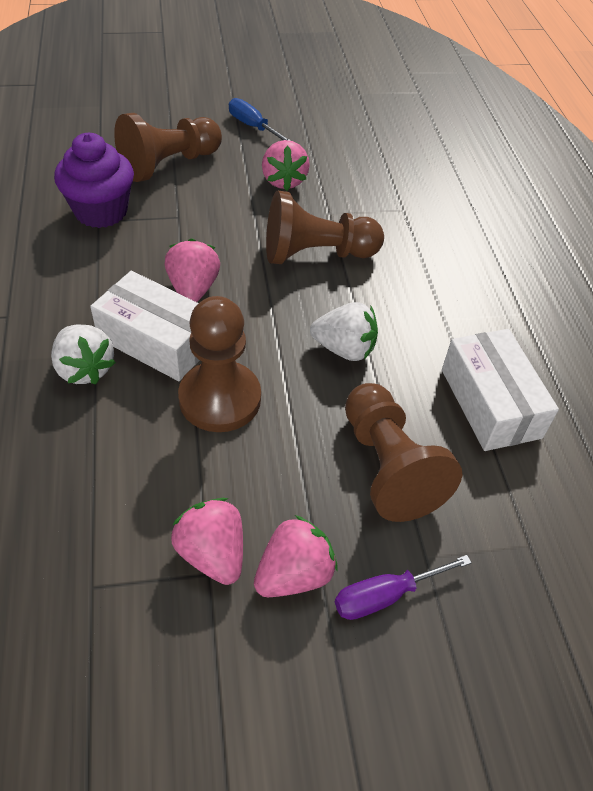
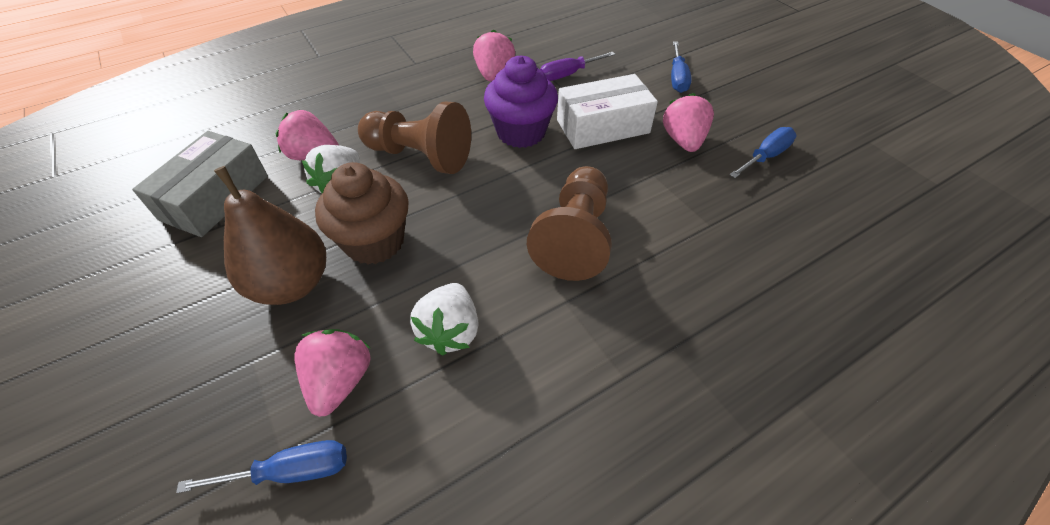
blue screwdriver: [229,98,291,141] = 1 -> [176,440,347,493] [671,41,692,93] [729,127,797,178] = 3
brown cupcake: none = 0 -> [315,162,409,264] = 1
brown pawn: [114,113,222,182] [178,296,261,432] [266,191,384,264] [345,383,462,522] = 4 -> [358,101,471,174] [527,166,612,281] = 2
brown pear: none = 0 -> [214,166,326,305] = 1
grey box: none = 0 -> [132,131,268,237] = 1
white box: [90,271,200,381] [442,329,559,451] = 2 -> [557,74,658,149] = 1

